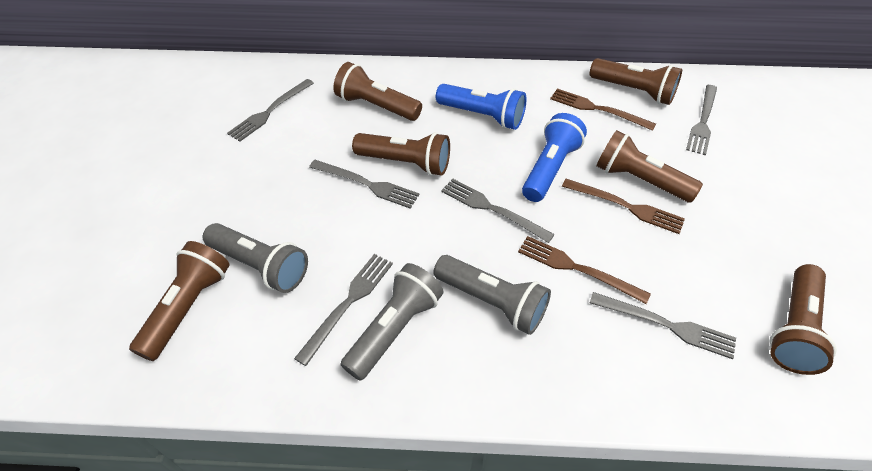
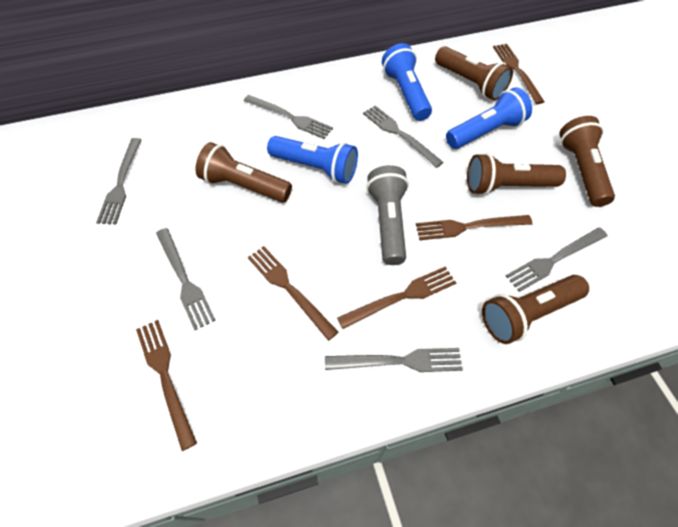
blue flashlight: [436,84,527,130] [522,113,587,202] = 2 -> [267,136,358,184] [382,43,432,121] [446,87,532,149] = 3
brown flashlight: [129,241,230,361] [333,62,422,121] [352,132,450,176] [589,58,682,105] [596,130,703,203] [770,264,837,375] = 6 -> [196,142,292,203] [435,46,513,101] [467,153,566,195] [482,275,589,344] [559,116,615,207] = 5
brown fork: [518,236,651,304] [550,88,656,131] [562,179,685,234] = 3 -> [136,320,197,451] [248,246,338,341] [337,267,456,329] [416,215,532,240] [493,44,545,104] = 5
grey flashlight: [203,223,308,293] [340,263,443,381] [433,255,551,335] = 3 -> [366,165,409,265] = 1

